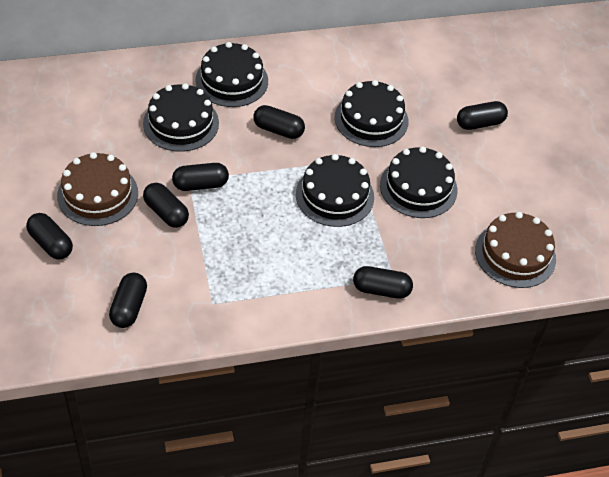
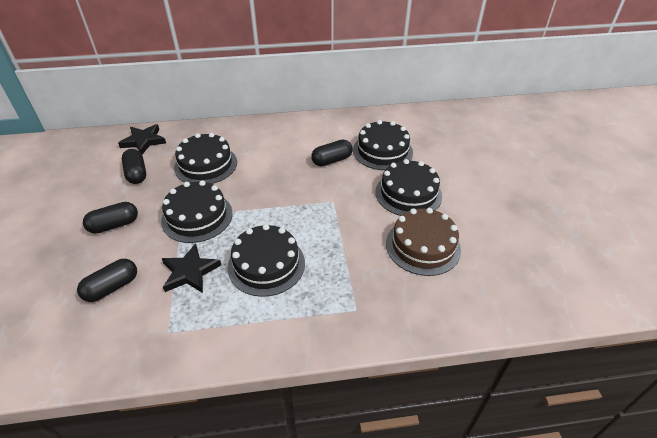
black capsule: [26,213,73,259] [109,273,147,328] [143,183,189,228] [172,163,229,191] [253,105,305,139] [353,266,413,299] [457,101,508,130] = 7 -> [77,259,137,302] [83,202,138,234] [122,149,146,184] [311,140,353,166] = 4
black star: none = 0 -> [118,124,166,155] [161,243,221,293] = 2
brown cake: [57,152,138,226] [475,212,556,288] = 2 -> [386,208,461,276] = 1

